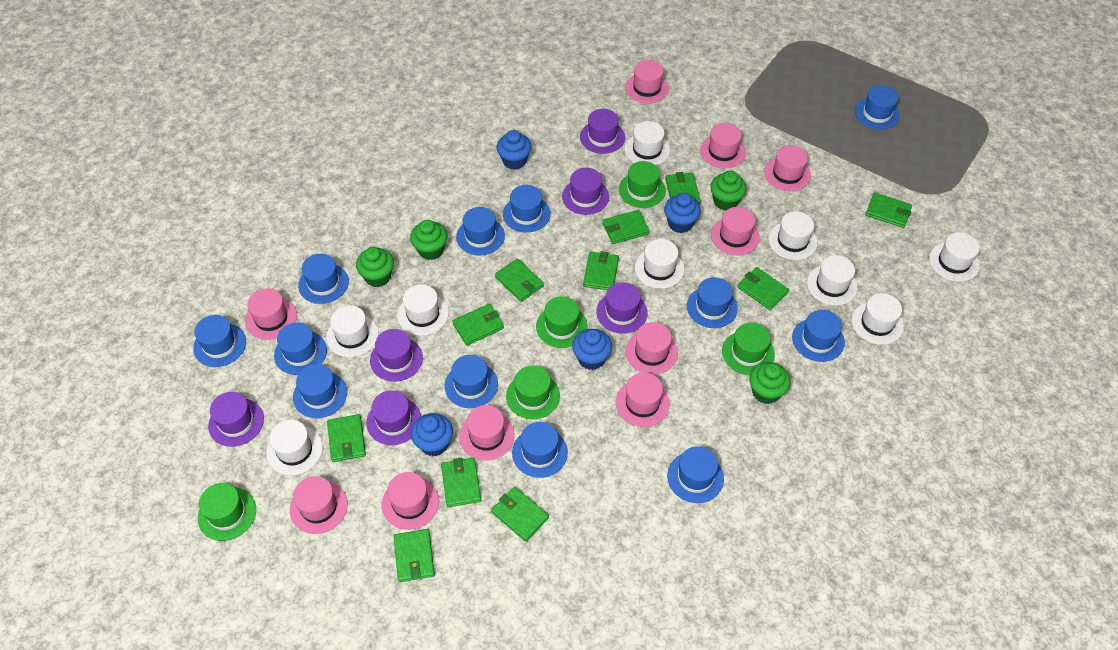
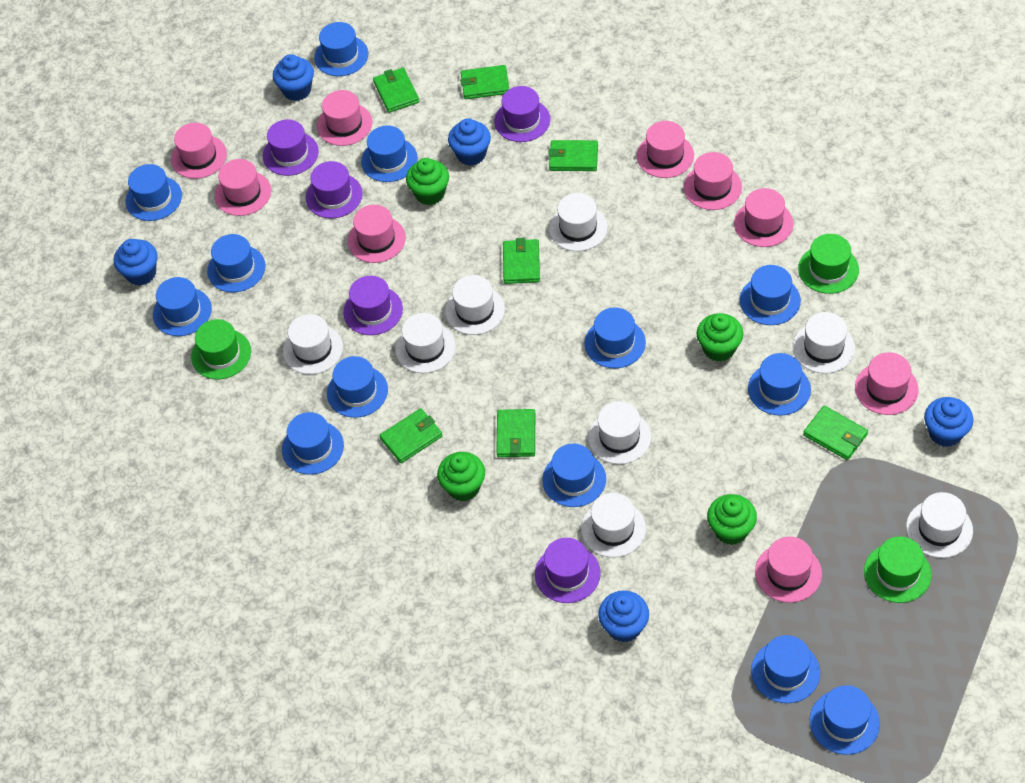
blue cupcake: [411,413,453,456] [497,130,532,170] [572,329,612,370] [664,193,701,233] = 4 -> [114,239,157,286] [273,54,314,101] [448,118,491,166] [598,590,649,643] [924,397,973,447] = 5
blue hat: [193,315,246,367] [274,323,327,375] [293,364,347,418] [298,254,349,304] [445,355,498,408] [456,207,505,255] [503,185,551,233] [512,422,568,478] [667,446,724,503] [687,277,738,328] [792,310,845,362] [855,85,900,130] = 12 -> [126,164,182,221] [153,277,212,336] [207,234,266,293] [282,412,344,475] [314,22,368,76] [327,356,388,418] [361,126,418,182] [542,443,606,507] [584,307,646,368] [740,265,801,325] [748,353,811,416] [751,635,820,703] [810,685,880,755] = 13
green hat: [198,483,256,541] [506,365,560,419] [536,296,588,348] [619,161,666,208] [722,323,775,375] = 5 -> [191,319,251,379] [798,234,859,294] [864,536,932,603] = 3
green wallet: [327,414,366,462] [393,529,435,582] [441,458,481,507] [452,304,504,346] [491,487,549,542] [495,259,544,302] [583,251,619,290] [602,210,650,244] [665,172,701,205] [738,267,789,310] [866,193,912,228] = 11 -> [373,68,419,113] [379,408,443,463] [460,65,509,99] [496,409,535,457] [503,238,540,284] [548,140,598,171] [803,406,868,460] = 7
pink hat: [245,288,297,340] [290,476,348,534] [382,472,439,530] [459,405,515,461] [616,373,670,427] [625,60,669,104] [626,322,678,375] [700,123,746,168] [711,207,760,255] [764,145,811,191] = 10 -> [171,123,227,179] [215,159,271,216] [317,90,372,146] [348,205,406,263] [637,121,694,178] [684,152,742,210] [734,188,793,247] [755,536,822,603] [855,352,919,415] = 9
purple hat: [208,392,264,447] [366,390,421,445] [370,329,423,382] [562,168,609,215] [580,109,625,154] [596,282,647,334] = 6 -> [263,119,319,176] [306,161,363,218] [343,276,403,335] [494,86,550,142] [535,538,601,603] = 5
white hat: [266,420,323,476] [326,305,379,357] [397,284,449,336] [625,121,670,166] [635,239,684,289] [768,211,817,260] [807,255,858,305] [851,293,904,345] [929,232,980,282] = 9 -> [283,314,343,375] [395,313,456,373] [445,275,505,335] [549,193,608,251] [581,493,646,558] [588,401,651,464] [793,312,855,374] [906,492,973,558] = 8

